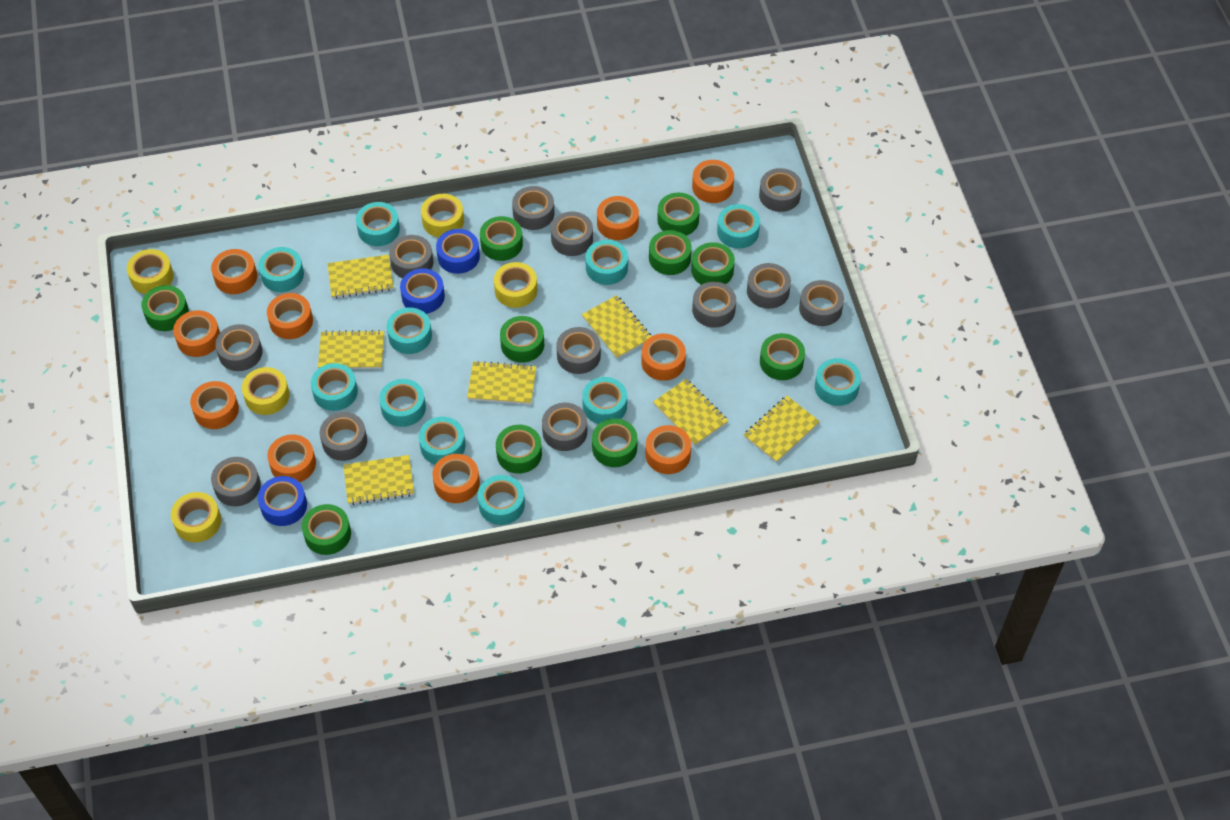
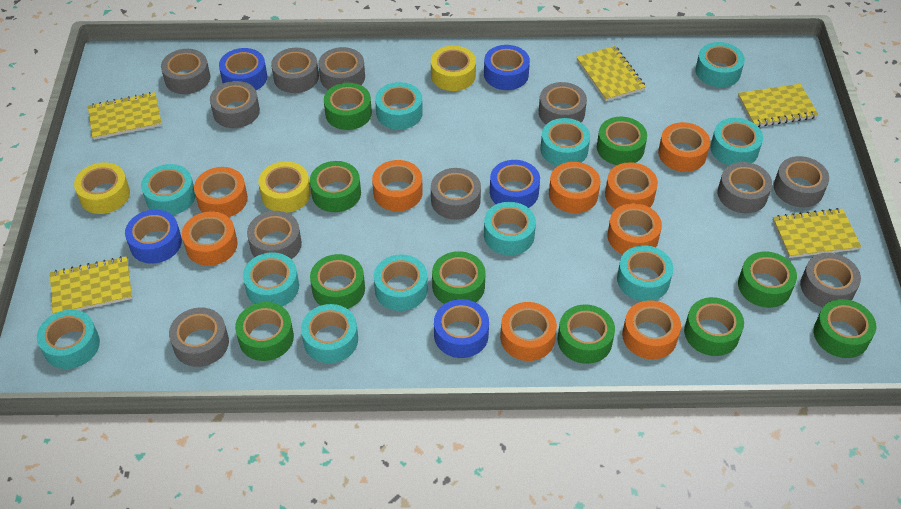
blue tape: [258,476,307,526] [400,268,445,314] [436,229,480,274] = 3 -> [125,209,182,264] [219,48,267,90] [434,299,489,358] [484,45,530,90] [490,160,540,208] = 5
grey tape: [211,457,261,506] [215,324,263,371] [320,412,367,461] [389,235,433,278] [512,186,554,230] [542,403,587,451] [551,212,593,256] [556,327,601,374] [692,282,736,328] [747,263,791,309] [759,168,802,212] [799,280,844,326] = 12 -> [161,49,210,94] [169,307,229,367] [210,81,260,128] [247,211,302,259] [271,48,319,93] [318,47,365,90] [431,168,481,220] [539,82,587,124] [718,162,772,213] [774,156,829,207] [800,253,861,307] = 11
orange tape: [173,310,220,357] [190,381,239,429] [211,249,257,294] [267,293,313,339] [267,434,316,482] [432,454,480,503] [597,196,639,240] [641,334,686,381] [645,425,691,474] [692,160,734,203] = 10 -> [182,212,238,266] [194,167,248,217] [372,160,423,211] [500,302,557,361] [549,162,600,213] [605,162,658,209] [607,203,662,254] [622,300,681,359] [658,122,710,172] = 9
yellow notebook: [318,330,384,369] [327,255,394,299] [343,455,414,505] [467,361,536,404] [582,295,651,359] [653,379,728,446] [744,396,820,463] = 7 -> [50,256,132,314] [88,92,162,140] [576,46,646,101] [738,84,819,127] [772,208,861,258] = 5
yellow tape: [127,249,174,294] [171,492,221,542] [242,367,289,415] [421,194,464,237] [494,262,537,308] = 5 -> [74,162,130,214] [258,161,311,213] [431,46,476,91] = 3

